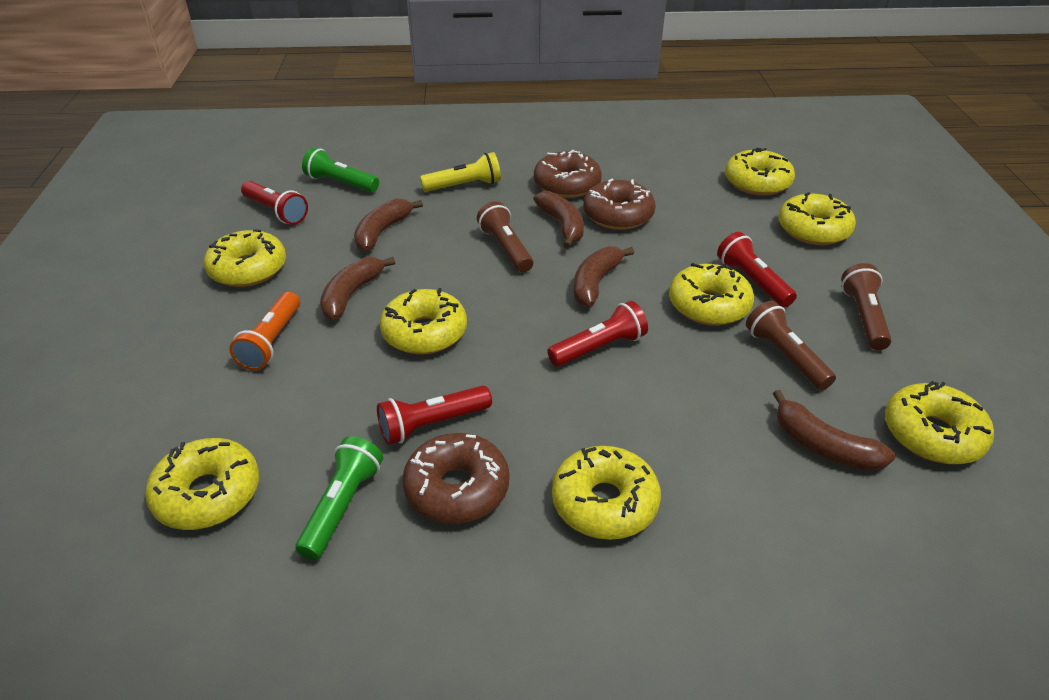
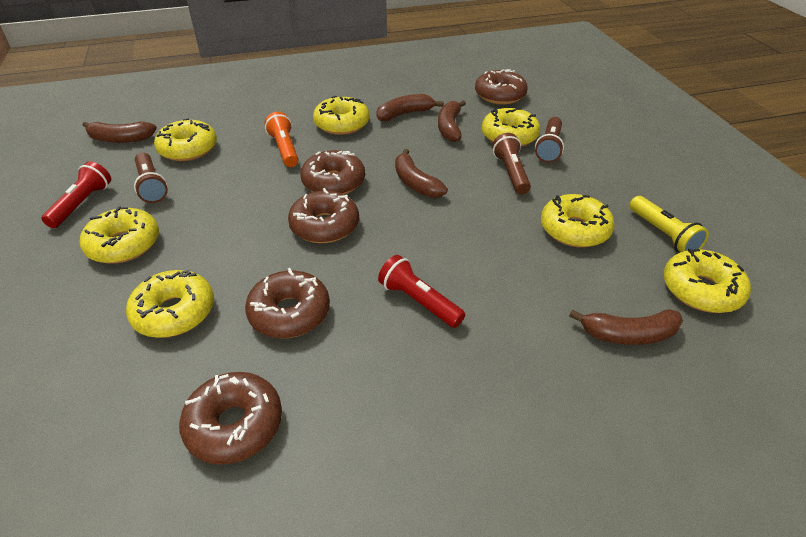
brown donut: [402,433,509,524] [534,150,602,198] [583,179,655,230] = 3 -> [179,372,282,465] [245,268,330,338] [288,188,359,243] [300,150,365,195] [475,69,528,104] = 5
green flashlight: [295,436,383,560] [302,147,379,193] = 2 -> none = 0
red flashlight: [241,181,308,225] [377,385,492,445] [547,301,648,367] [717,232,797,307] = 4 -> [41,161,111,228] [378,255,465,328] = 2
yellow donut: [145,438,259,530] [204,229,286,287] [380,288,467,354] [552,446,661,540] [669,263,754,325] [725,148,795,196] [778,192,856,245] [885,381,994,464] = 8 -> [80,206,159,264] [126,270,214,338] [154,118,217,161] [313,96,369,135] [482,108,540,147] [541,194,615,247] [663,249,751,313] = 7

